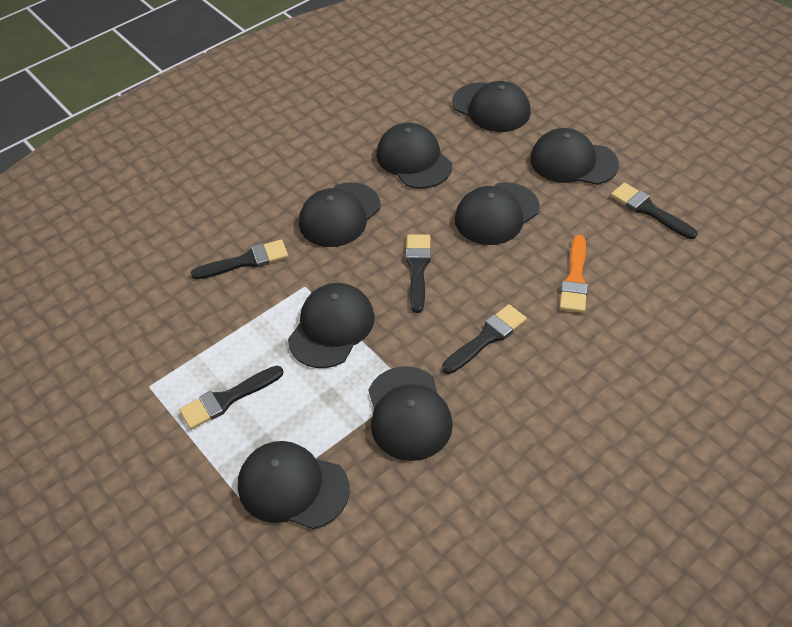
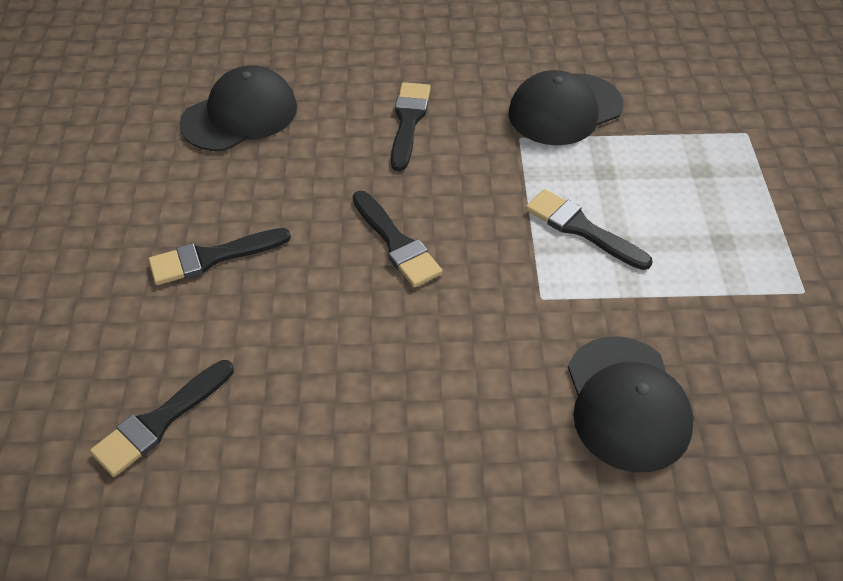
black cap: [238,441,350,529] [288,283,375,368] [299,182,381,247] [369,366,453,461] [376,123,452,189] [452,81,531,132] [455,182,540,245] [530,128,619,185] = 8 -> [180,66,297,151] [509,70,623,145] [568,337,694,472] = 3
orange brush: [559,235,588,313] = 1 -> none = 0

